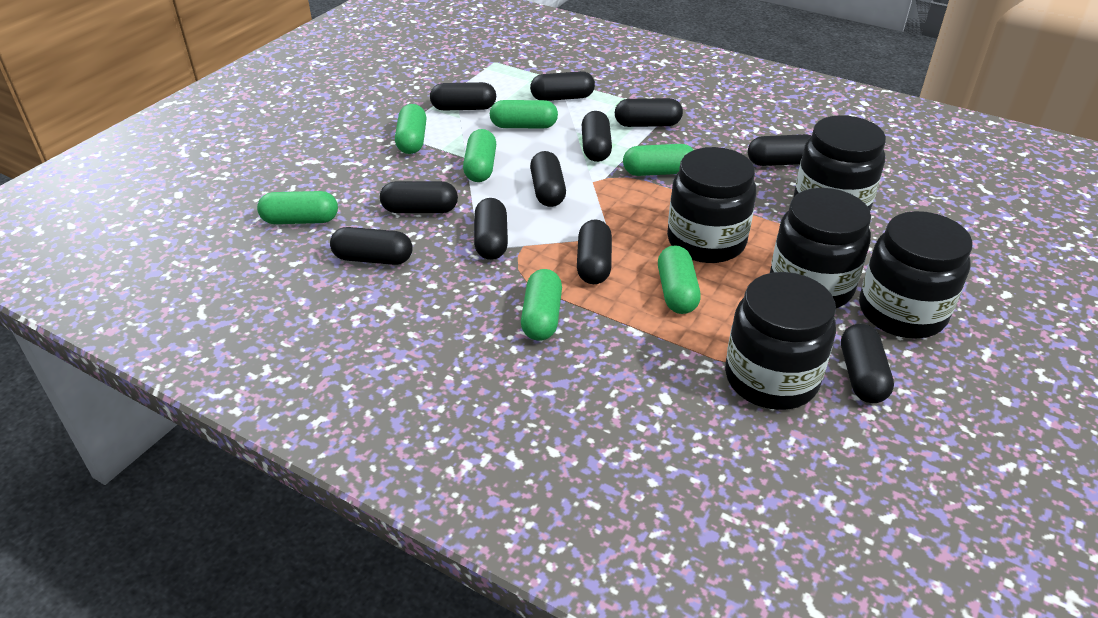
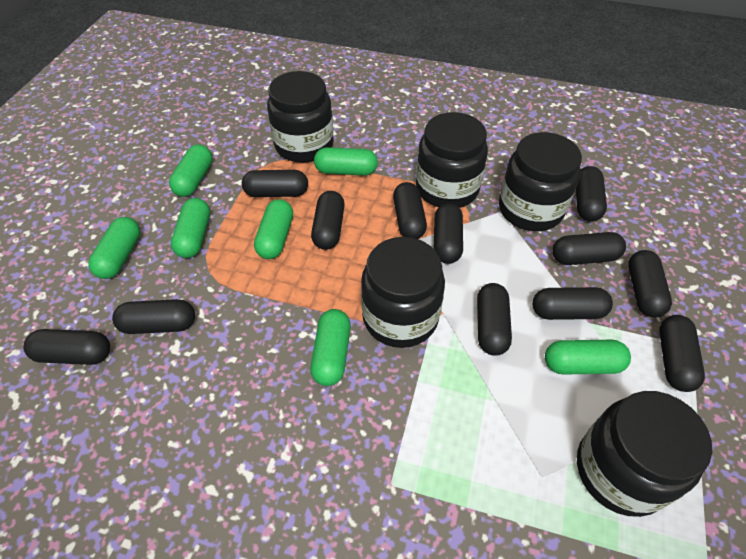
black capsule: [330,227,413,265] [380,181,458,213] [430,82,496,110] [474,198,508,260] [530,71,595,101] [530,151,566,207] [577,219,612,284] [582,111,612,162] [615,98,683,127] [748,134,811,166] [841,323,894,403] = 11 -> [23,329,110,365] [112,299,195,334] [242,170,308,197] [311,191,345,250] [393,182,427,239] [434,203,463,264] [477,283,512,356] [532,287,613,320] [552,232,626,265] [576,166,607,222] [628,250,672,318] [659,315,705,392] = 12

